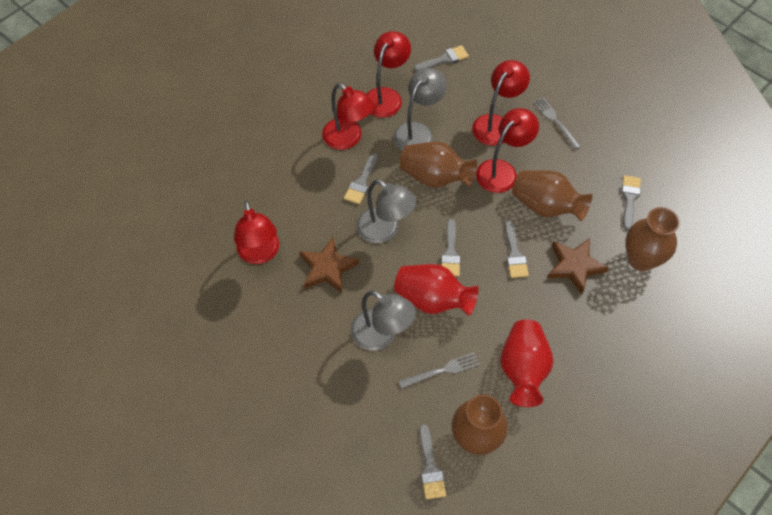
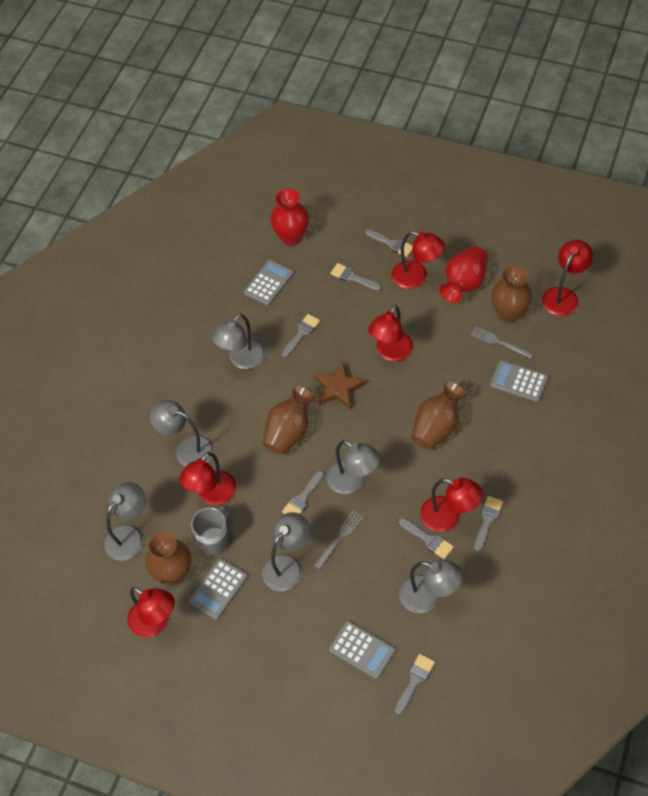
brown star: [299,237,359,293] [547,238,609,294] = 2 -> [314,362,366,409] = 1
grey brush: [344,153,378,204] [414,45,469,72] [419,424,446,499] [441,219,460,277] [505,220,529,278] [621,175,641,230] = 6 -> [282,314,320,357] [282,471,324,514] [330,263,381,291] [365,229,413,257] [395,654,435,715] [399,518,454,559] [474,496,503,552] = 7
grey calculator: none = 0 -> [189,558,248,620] [244,260,294,306] [329,621,395,679] [490,360,548,402] = 4
grey lamp: [351,290,416,351] [356,179,417,243] [393,68,447,151] = 3 -> [104,482,146,561] [150,400,214,466] [212,313,265,369] [262,512,311,591] [327,440,380,494] [399,560,463,613] = 6
grey mug: none = 0 -> [191,505,229,555] = 1
red lamp: [234,201,279,264] [322,83,375,150] [366,31,411,118] [472,60,530,146] [476,108,539,193] = 5 -> [127,587,175,638] [179,452,236,505] [368,305,413,361] [392,231,445,289] [420,478,483,532] [542,240,593,316] = 6

